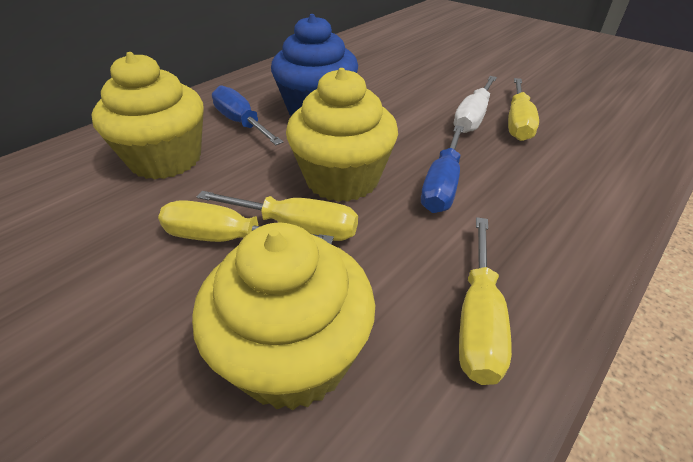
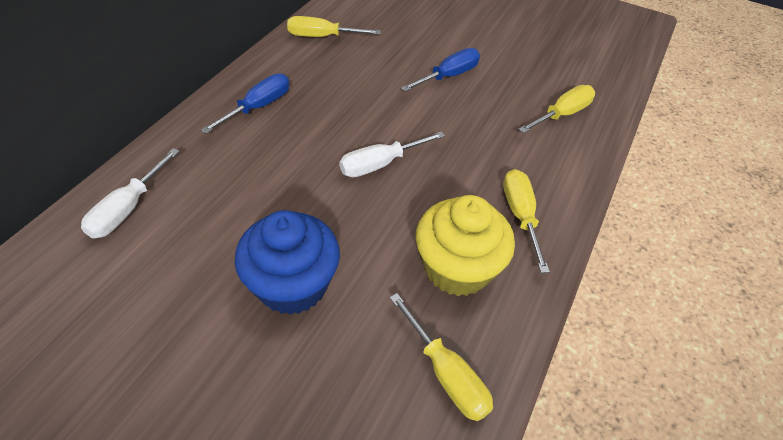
white screwdriver: [454,76,497,133] = 1 -> [81,148,180,238] [339,131,445,177] = 2
yellow cupcake: [91,52,204,180] [192,222,375,410] [286,68,398,202] = 3 -> [416,195,515,296] = 1

